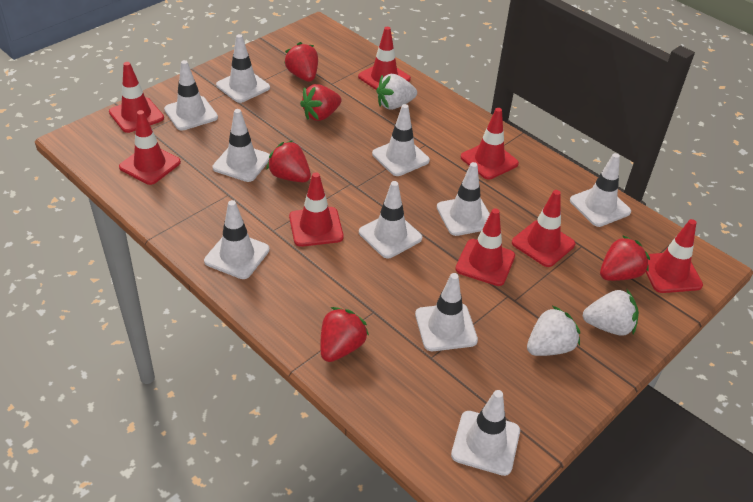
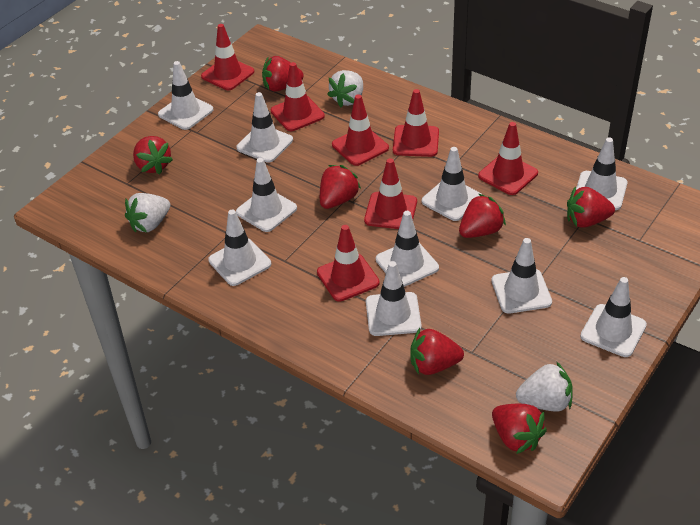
red strawberry: [266,140,311,182] [284,42,318,82] [300,84,342,121] [321,307,369,362] [600,235,650,281] = 5 -> [133,136,173,174] [262,56,303,92] [320,165,361,209] [410,328,464,375] [459,194,506,238] [492,404,547,454] [567,186,615,227] = 7
red traffic cone: [109,62,164,133] [119,110,181,185] [289,172,344,247] [358,27,411,90] [455,208,515,286] [461,108,519,180] [512,190,575,267] [646,219,703,293] = 8 -> [201,24,254,90] [271,62,325,131] [317,225,380,302] [332,94,389,166] [364,158,417,229] [393,89,439,157] [478,122,538,195] = 7

